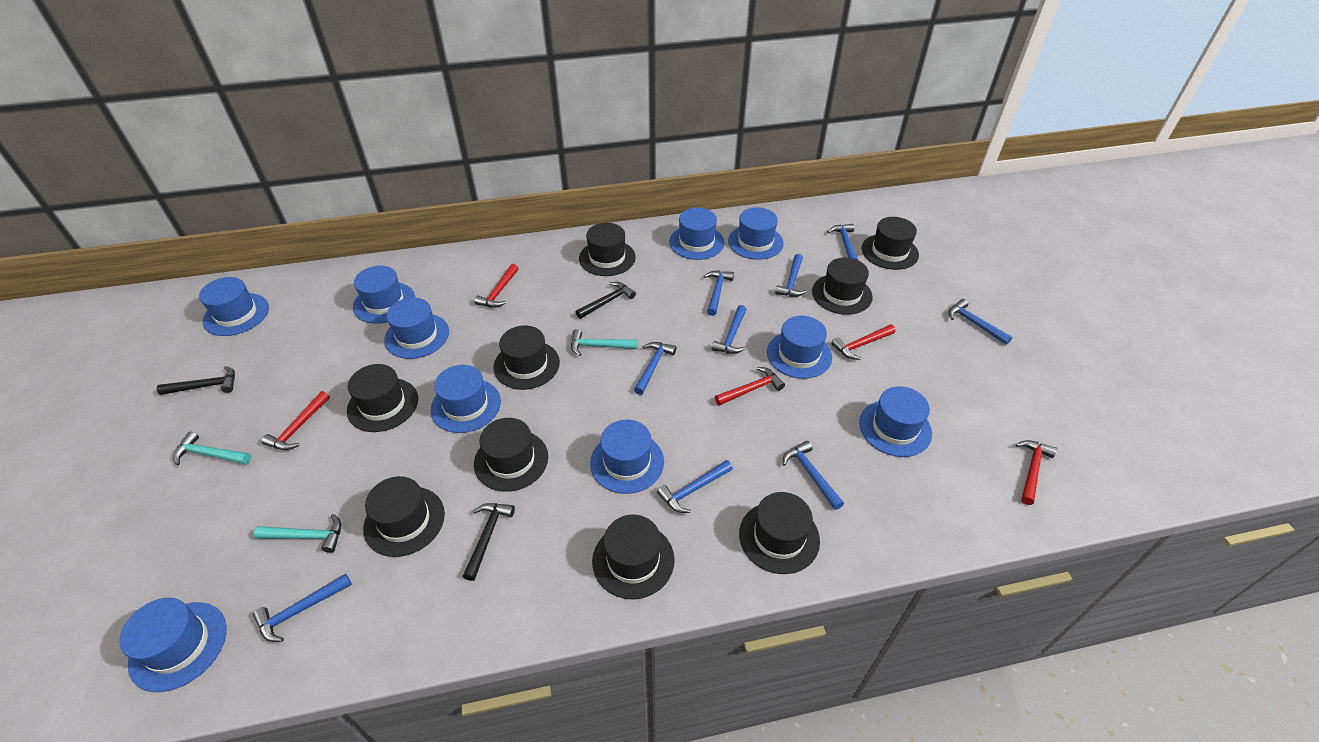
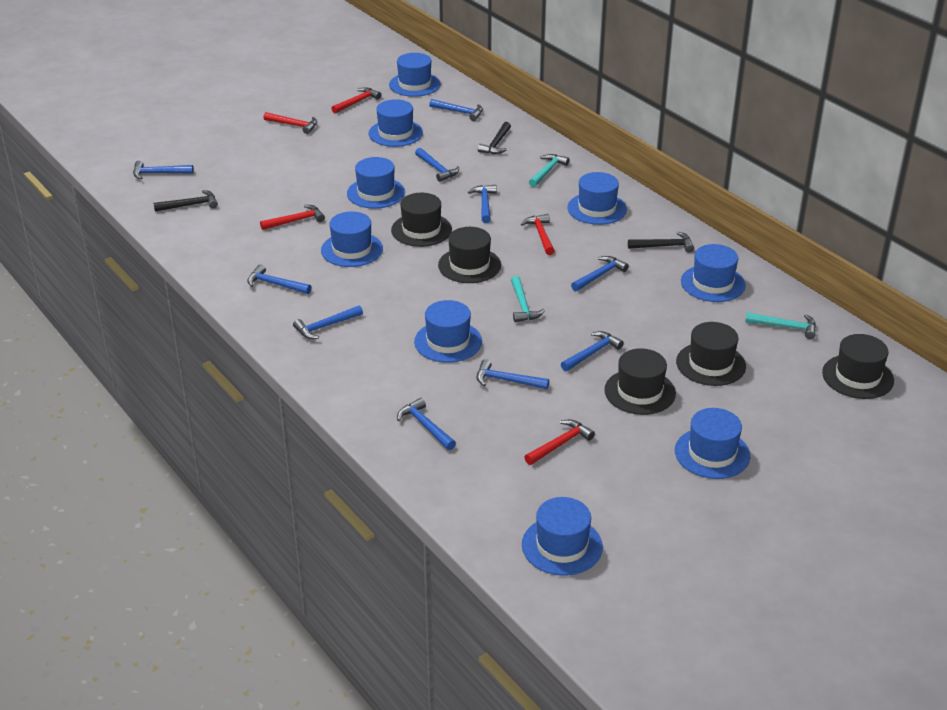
black hat: [347,364,418,432] [363,476,445,557] [474,418,548,492] [494,326,560,390] [579,223,636,276] [592,514,675,599] [739,492,820,574] [812,257,873,315] [862,217,919,270] = 9 -> [391,193,452,247] [438,227,501,283] [604,348,676,415] [676,322,746,386] [822,334,894,399] = 5
blue hammer: [253,573,352,642] [634,342,676,395] [657,460,733,513] [704,270,734,316] [712,305,747,354] [775,254,807,297] [783,441,844,510] [828,224,858,260] [949,299,1012,345] = 9 -> [133,161,194,179] [247,264,311,294] [293,305,363,339] [397,398,456,450] [415,148,459,182] [429,99,483,121] [468,185,497,223] [476,359,549,389] [561,331,624,371] [571,256,629,291] = 10
blue hat: [119,598,226,692] [199,277,269,336] [353,266,415,324] [384,298,449,359] [430,365,501,433] [590,420,664,494] [669,208,725,260] [728,207,784,260] [767,316,832,379] [859,386,932,457] = 10 -> [321,212,383,267] [347,157,405,209] [368,99,423,147] [389,53,441,97] [414,300,482,363] [522,497,603,576] [568,172,627,225] [675,408,750,479] [681,244,746,302] = 9

